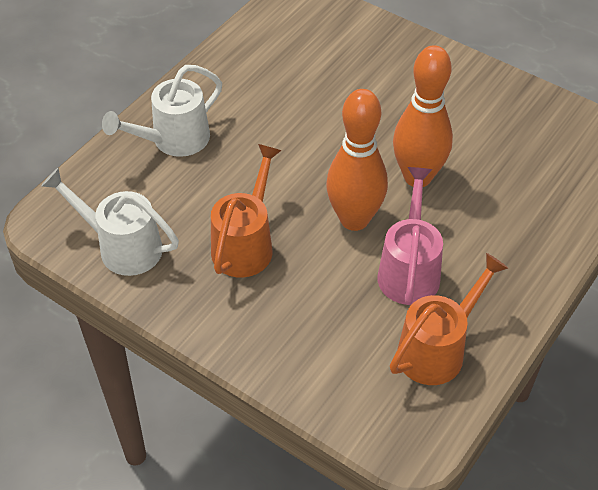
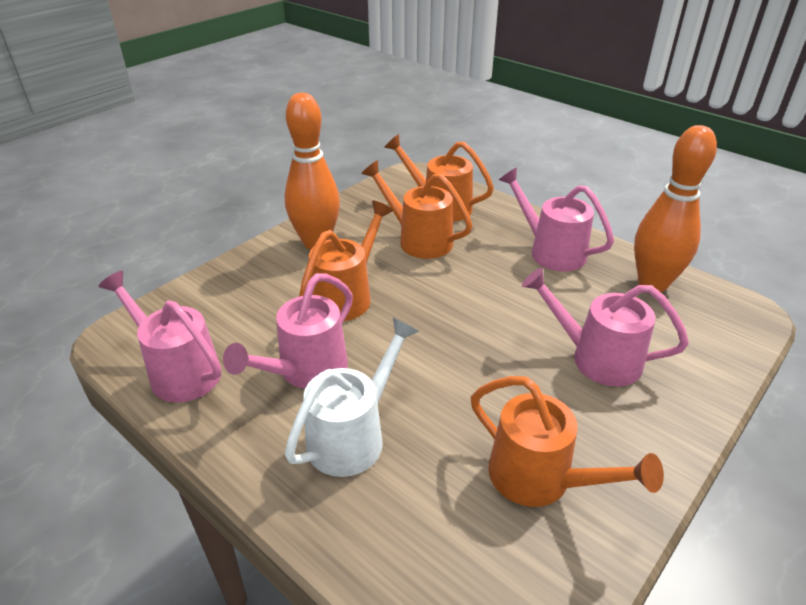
orange watering can: [211,144,282,277] [390,253,508,385] = 2 -> [299,201,393,321] [361,160,473,259] [384,134,494,222] [471,376,664,507] = 4
pink watering can: [377,167,443,305] = 1 -> [98,271,222,403] [223,273,353,389] [499,167,614,272] [522,268,689,386] = 4
white watering can: [41,168,179,276] [102,65,222,157] = 2 -> [285,317,419,477] = 1

